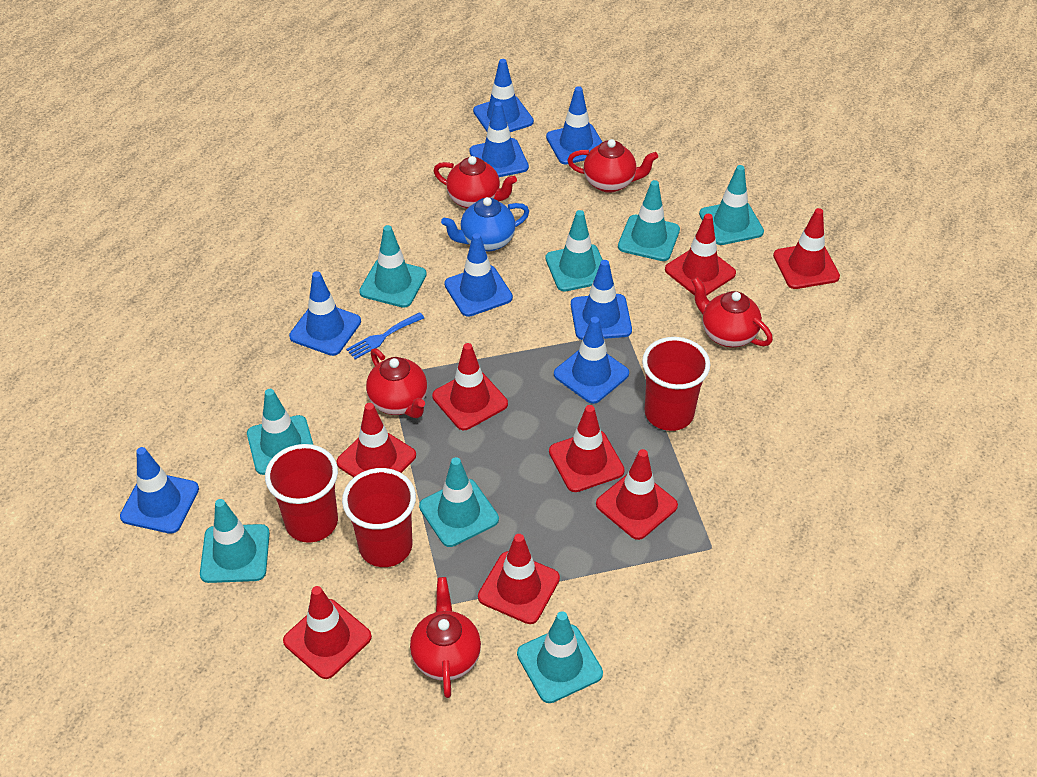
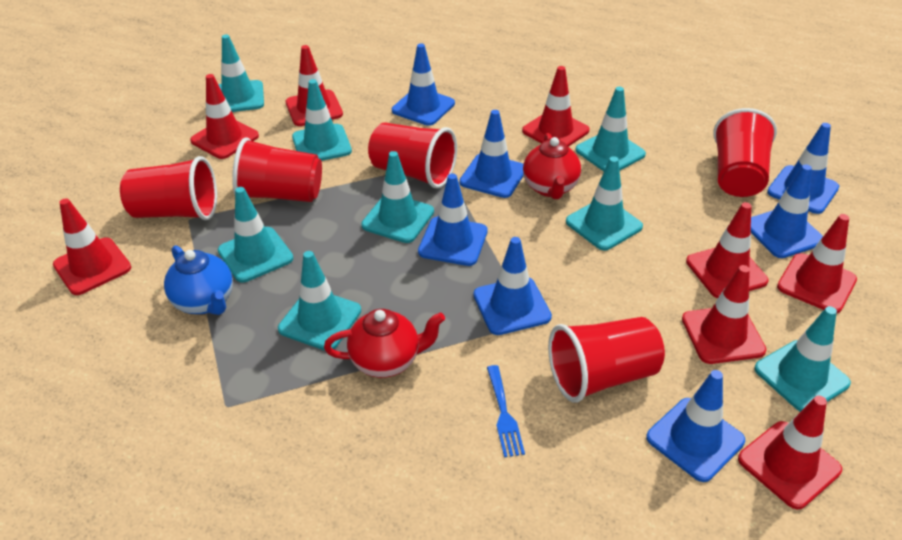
blue traffic cone: [120,447,199,534] [289,271,361,356] [444,233,513,317] [469,101,529,177] [473,59,534,132] [546,86,602,165] [554,317,629,404] [571,260,632,340] = 8 -> [392,44,455,126] [418,173,488,266] [460,110,524,198] [473,237,552,335] [646,370,745,482] [751,164,823,258] [767,123,839,214] = 7
red cup: [265,444,338,543] [342,468,416,567] [642,337,710,431] = 3 -> [120,156,217,220] [232,137,322,202] [368,123,457,188] [548,317,665,403] [713,108,777,197] = 5
red teapot: [366,348,427,418] [410,577,481,698] [433,156,517,208] [567,139,658,193] [692,277,773,347] = 5 -> [324,309,445,378] [523,133,581,199] = 2

